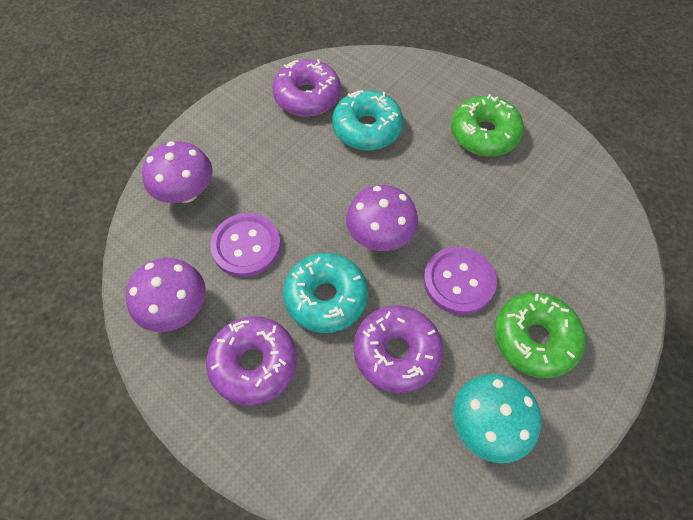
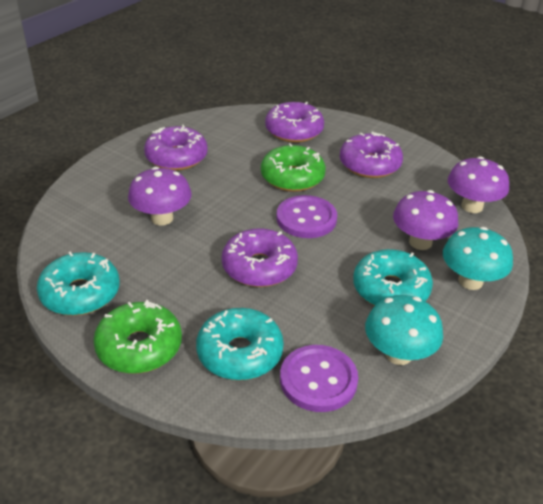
purple donut: [206,316,297,406] [272,59,341,117] [353,305,443,393] = 3 -> [144,125,208,171] [222,228,298,287] [265,102,324,143] [340,132,403,178] = 4
turquoise donut: [283,253,368,333] [332,90,403,150] = 2 -> [37,251,120,316] [196,308,284,380] [353,249,433,306] = 3
turquoise mushroom: [453,374,541,463] = 1 -> [365,295,443,365] [443,227,513,290] = 2

